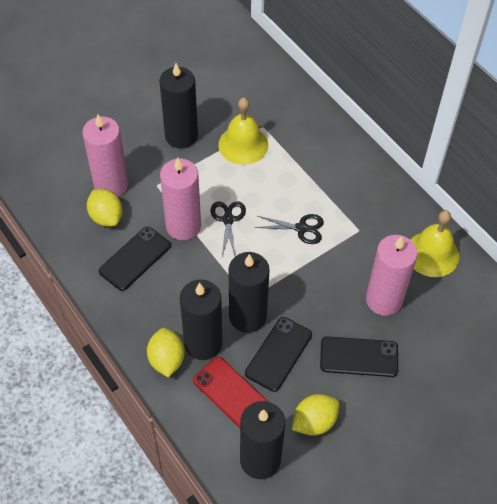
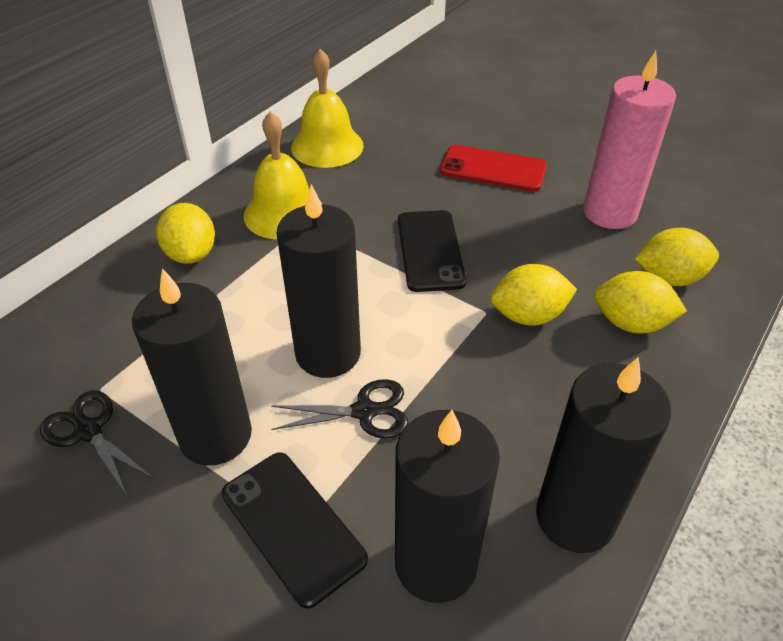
black phone: [99,227,171,291] [245,317,312,392] [320,336,398,377] = 3 -> [222,452,368,609] [398,210,466,292] = 2
pink candle: [82,115,128,197] [160,158,201,240] [366,235,418,316] = 3 -> [583,51,676,229] = 1
yellow lemon: [87,189,123,227] [147,328,185,377] [292,394,339,436] = 3 -> [156,203,215,264] [491,264,577,326] [594,271,687,333] [635,228,719,286] = 4

